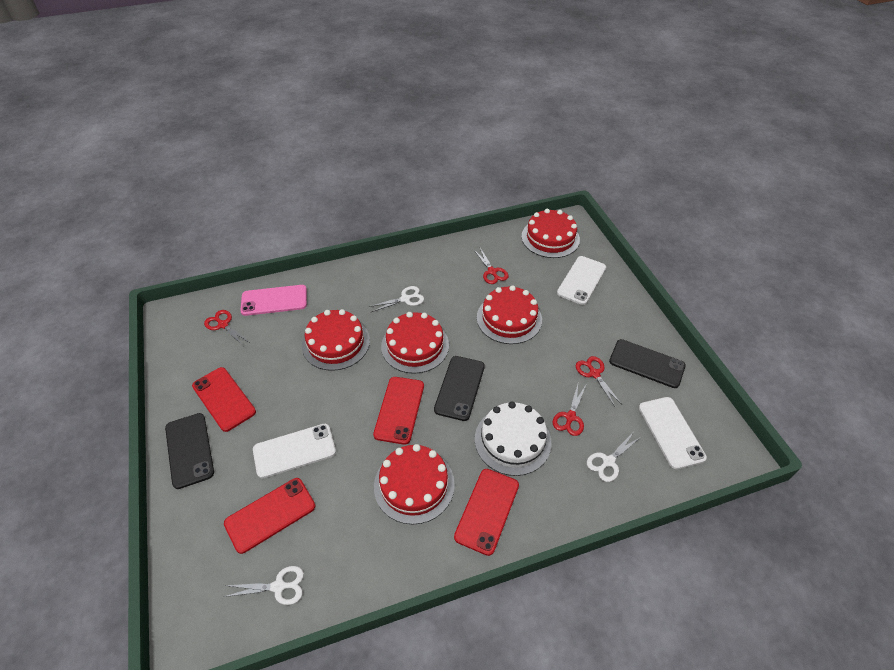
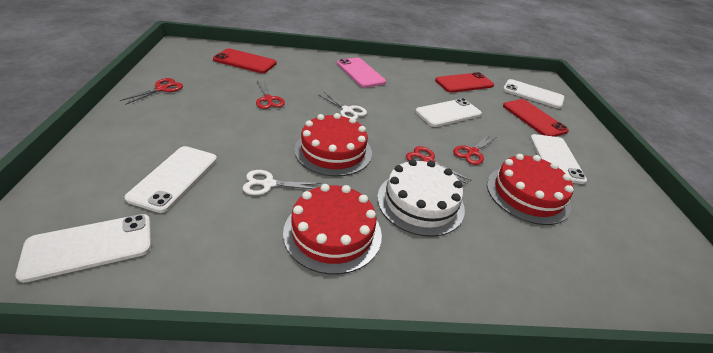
black phone: [165,413,214,489] [434,356,485,421] [609,339,686,388] = 3 -> none = 0
red cake: [302,309,370,371] [374,444,455,525] [381,312,449,374] [477,285,542,344] [522,209,580,258] = 5 -> [283,184,382,274] [294,113,372,176] [487,154,574,225] = 3
red phone: [192,367,256,432] [224,478,315,554] [373,377,424,445] [454,469,519,556] = 4 -> [213,48,277,73] [435,72,494,93] [503,99,569,137] = 3
white phone: [253,424,336,478] [557,256,606,305] [639,397,707,469] = 3 -> [15,214,151,283] [124,146,217,213] [415,98,482,127] [503,79,564,108] [530,134,587,184] = 5
white scissors: [224,566,304,605] [368,286,424,312] [587,433,642,482] = 3 -> [243,170,322,195] [319,92,367,119] = 2

